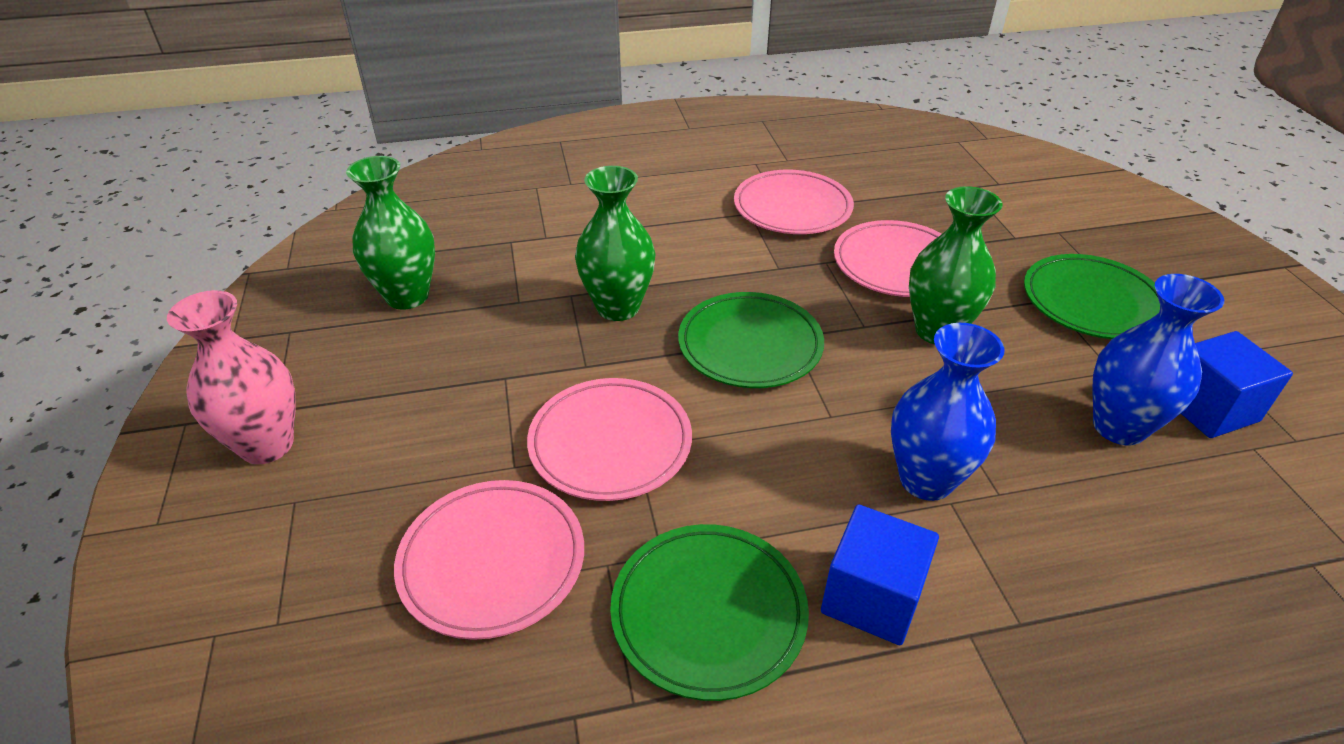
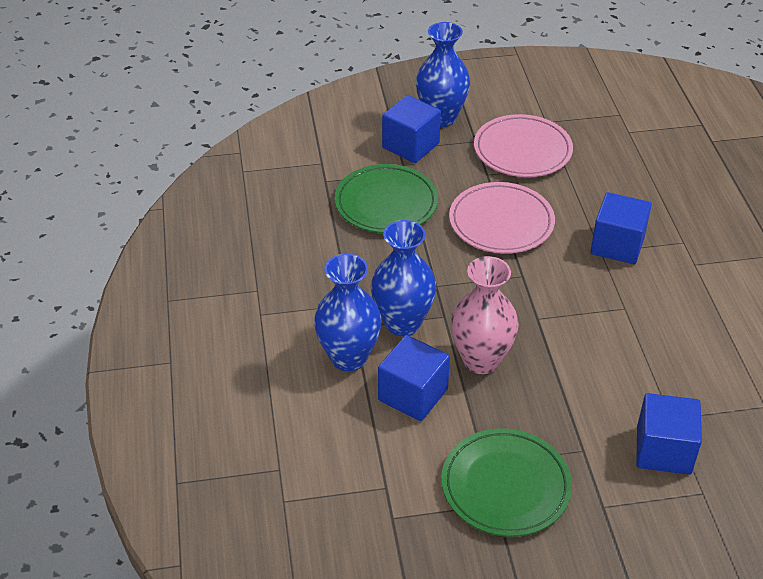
blue cube: [821,504,939,645] [1181,331,1293,438] = 2 -> [378,335,450,421] [382,95,441,163] [590,192,652,264] [636,393,702,475] = 4
blue vase: [891,323,1004,501] [1092,274,1224,446] = 2 -> [314,254,382,371] [371,220,436,336] [416,22,470,127] = 3
green plate: [610,524,809,701] [678,292,824,388] [1024,254,1160,339] = 3 -> [334,164,438,233] [441,428,572,537] = 2
green vase: [346,156,435,310] [575,166,656,321] [909,186,1003,344] = 3 -> none = 0
pink plate: [394,480,584,640] [527,378,692,501] [734,170,854,234] [834,220,942,297] = 4 -> [449,182,555,254] [474,114,573,177] = 2

